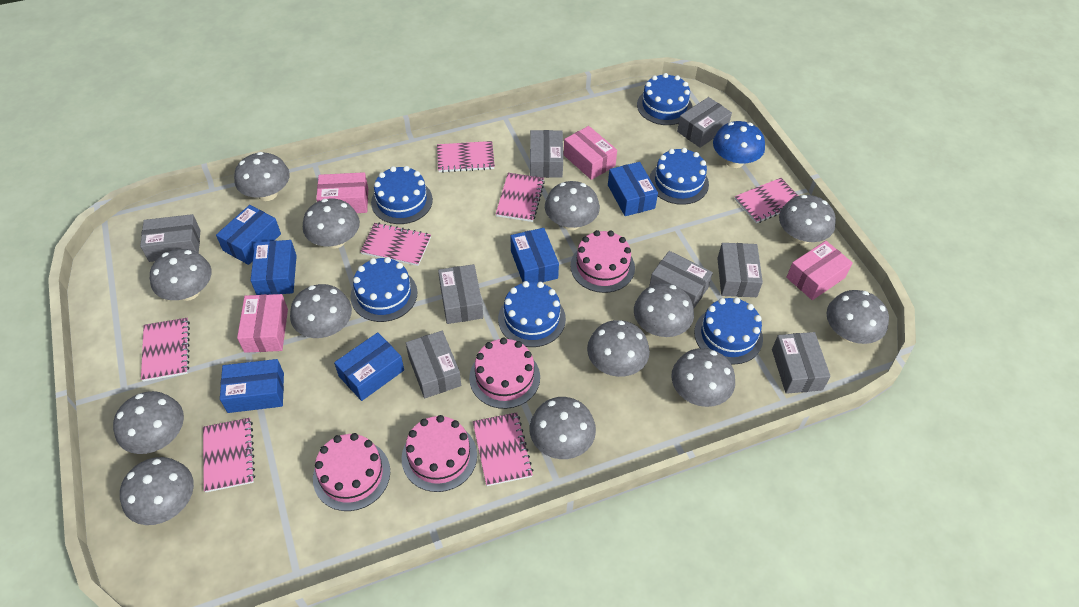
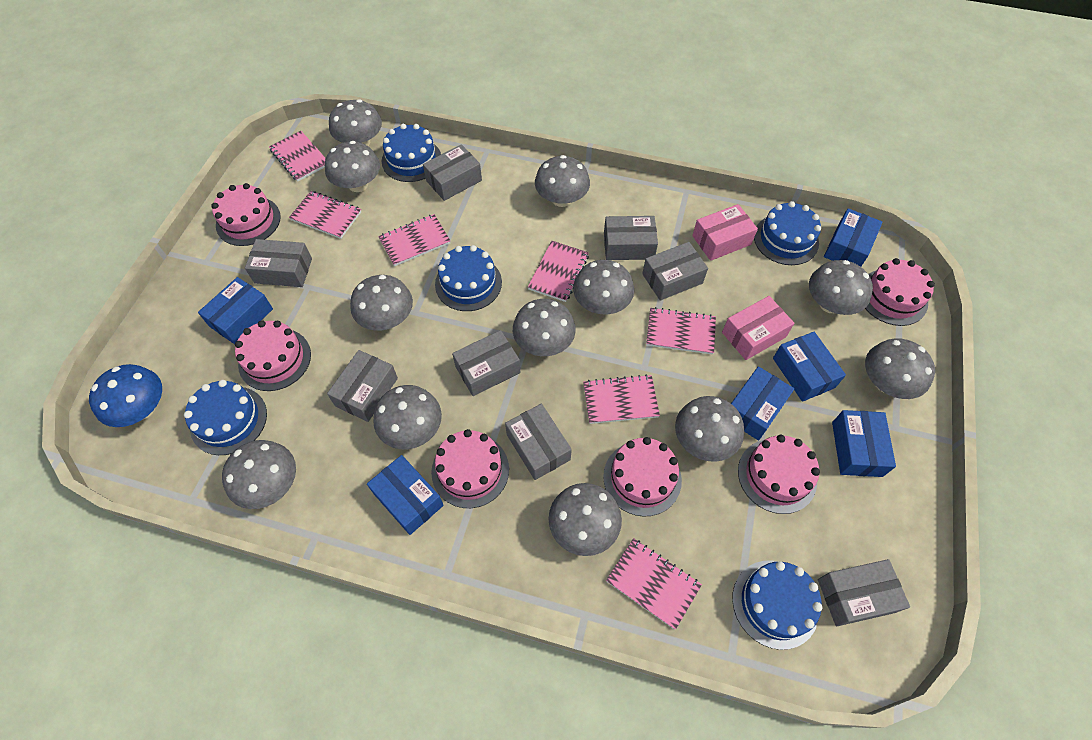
blue cake: [350,257,417,322] [371,166,433,224] [498,281,566,347] [637,73,692,125] [649,148,709,205] [694,297,763,365] = 6 -> [184,380,267,455] [382,124,441,182] [435,245,502,311] [732,560,822,650] [754,201,821,265] = 5
grey mushroom: [113,391,184,454] [120,457,194,525] [150,249,211,301] [234,152,290,201] [290,284,352,338] [303,199,360,249] [530,397,596,459] [545,181,600,230] [587,320,650,377] [634,283,694,337] [671,348,735,407] [779,195,836,244] [826,290,889,344] = 13 -> [222,440,296,509] [325,141,380,192] [329,99,382,146] [350,275,413,331] [373,385,442,449] [513,299,576,356] [535,155,590,207] [549,483,622,556] [573,260,634,314] [675,396,744,462] [809,260,873,315] [865,338,935,399] = 12
pink box: [237,294,288,353] [316,172,368,213] [563,126,617,180] [786,241,853,300] = 4 -> [692,204,758,261] [722,296,794,360] = 2
pink cake: [313,433,390,511] [401,415,477,492] [469,338,540,409] [570,230,635,293] = 4 -> [211,183,281,246] [235,320,311,391] [431,429,509,508] [603,437,682,517] [738,435,820,514] [865,258,935,326] = 6

